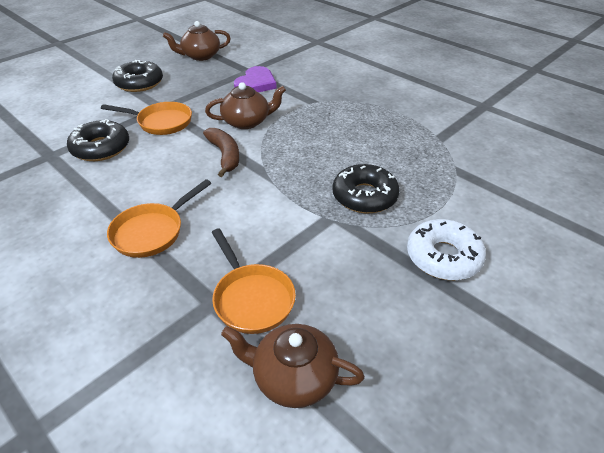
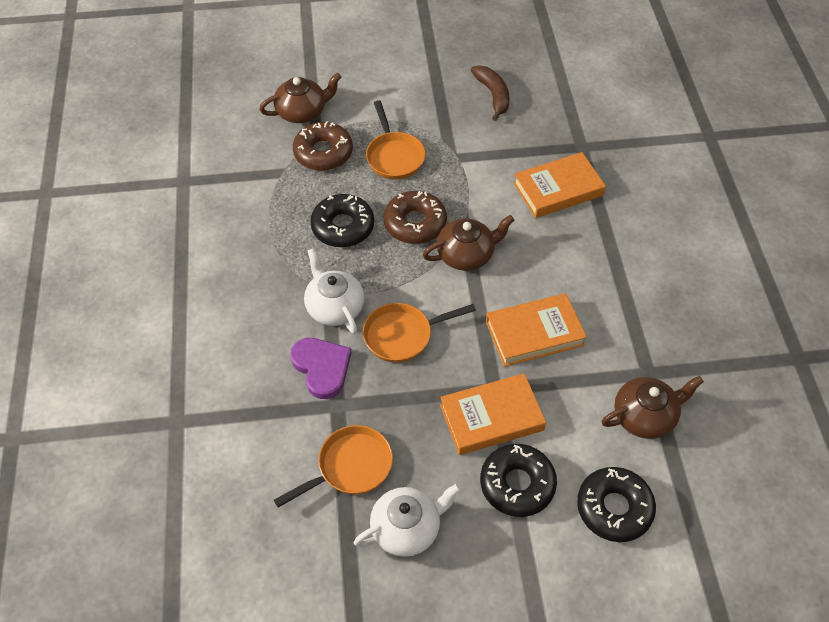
brown donut: none = 0 -> [293,121,353,171] [384,191,447,244] = 2
orange book: none = 0 -> [440,373,546,455] [486,293,587,367] [513,152,606,218] = 3
white donut: [407,219,486,280] = 1 -> none = 0
white teapot: none = 0 -> [304,248,365,334] [354,483,461,557] = 2

